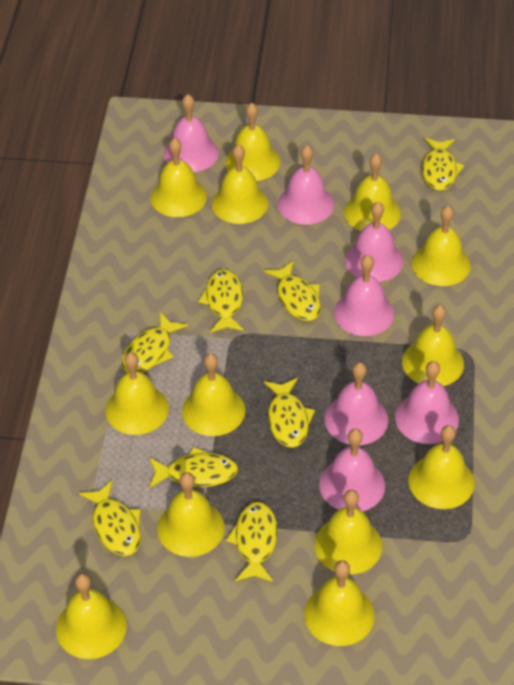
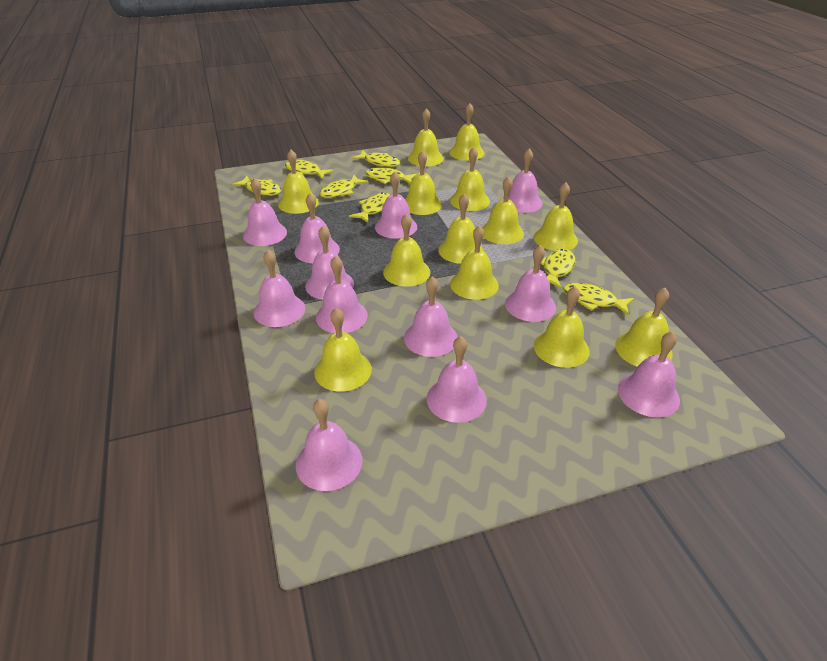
pink bell: [164,94,219,172] [278,145,334,225] [319,429,385,512] [325,362,388,445] [334,255,394,336] [345,202,403,282] [395,361,459,444] = 7 -> [243,178,287,246] [254,250,305,327] [294,193,340,263] [296,399,362,491] [305,226,354,300] [316,256,368,333] [375,171,417,239] [404,276,458,357] [427,336,487,423] [503,148,542,213] [505,245,556,322] [618,331,680,417] = 12

